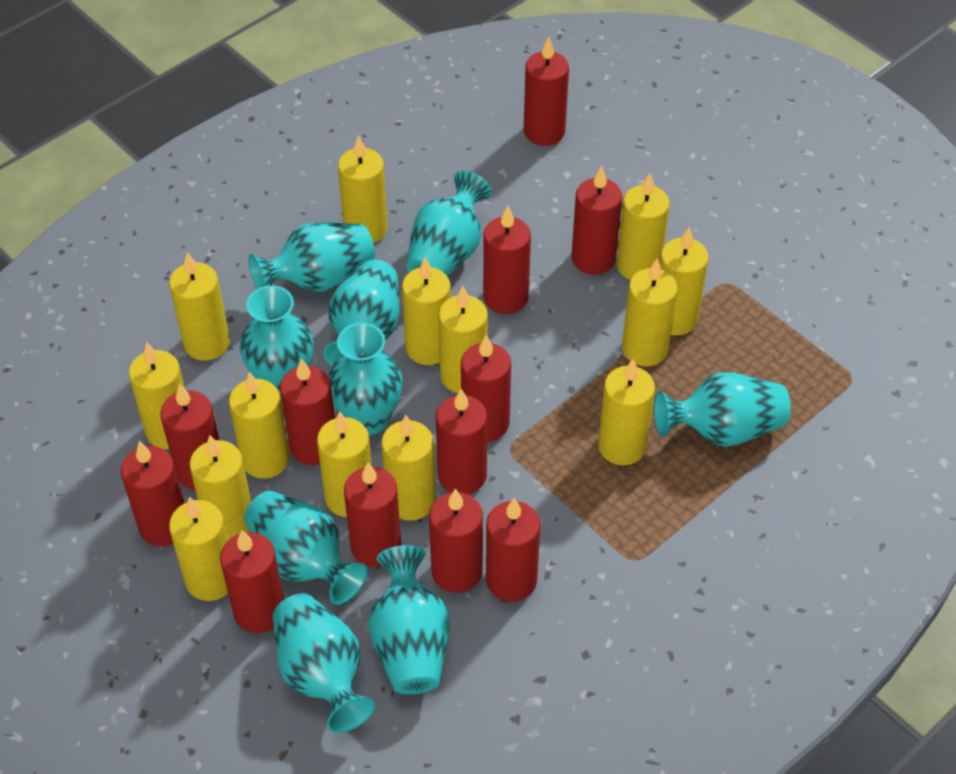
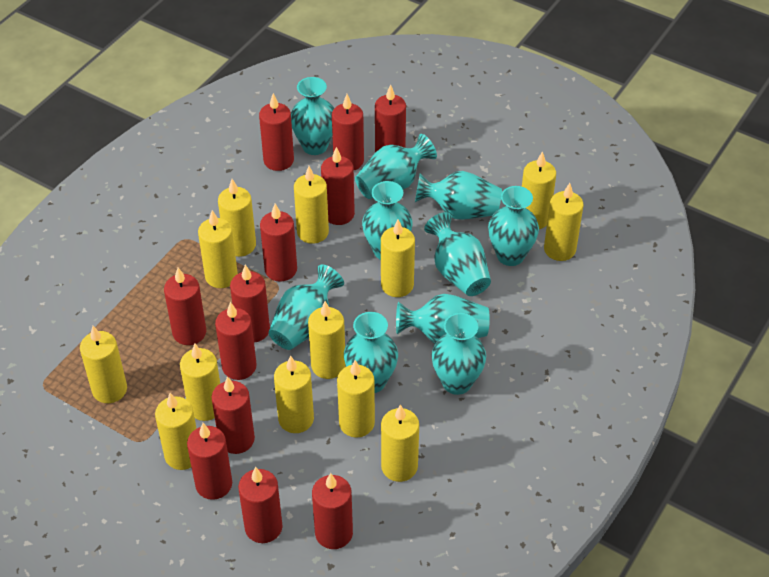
turquoise vase: [239,285,314,398] [244,491,368,605] [249,222,375,292] [273,593,375,733] [324,259,399,367] [328,323,402,435] [368,545,449,694] [406,171,492,276] [654,372,791,447] = 9 -> [269,264,344,350] [291,77,334,155] [344,312,398,393] [355,134,437,199] [362,181,413,260] [396,294,490,344] [415,171,502,220] [424,212,491,296] [432,313,486,395] [488,186,539,266] = 10
yellow candle: [129,343,185,450] [169,252,230,361] [169,497,228,601] [189,435,251,540] [229,372,290,479] [317,412,372,517] [338,135,388,243] [381,415,436,521] [402,257,451,365] [438,286,488,393] [598,359,655,466] [617,173,670,280] [622,259,678,367] [659,227,709,336] = 14 -> [80,326,127,403] [155,393,197,470] [180,343,220,421] [198,210,238,288] [218,179,256,257] [274,356,314,433] [294,166,329,244] [308,301,346,379] [337,360,375,438] [381,219,415,297] [381,404,419,482] [522,151,556,229] [544,183,584,261] = 13

